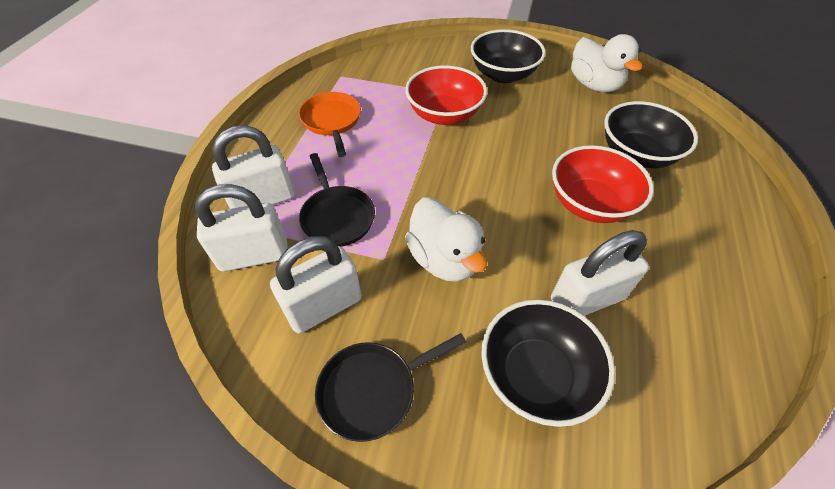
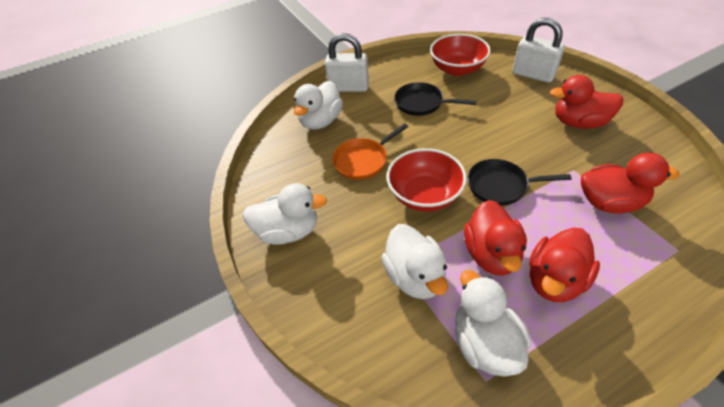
black bowl: [471,29,546,83] [481,299,615,427] [604,101,698,168] = 3 -> none = 0
red duck: none = 0 -> [464,200,527,276] [529,228,600,302] [550,75,623,129] [581,153,679,214] = 4
white duck: [405,197,487,282] [571,34,643,92] = 2 -> [243,183,327,245] [294,81,343,130] [382,224,448,299] [455,270,531,377] = 4
white padlock: [195,184,288,272] [212,125,295,209] [270,236,362,333] [551,230,649,316] = 4 -> [325,33,369,92] [512,18,565,83] = 2

